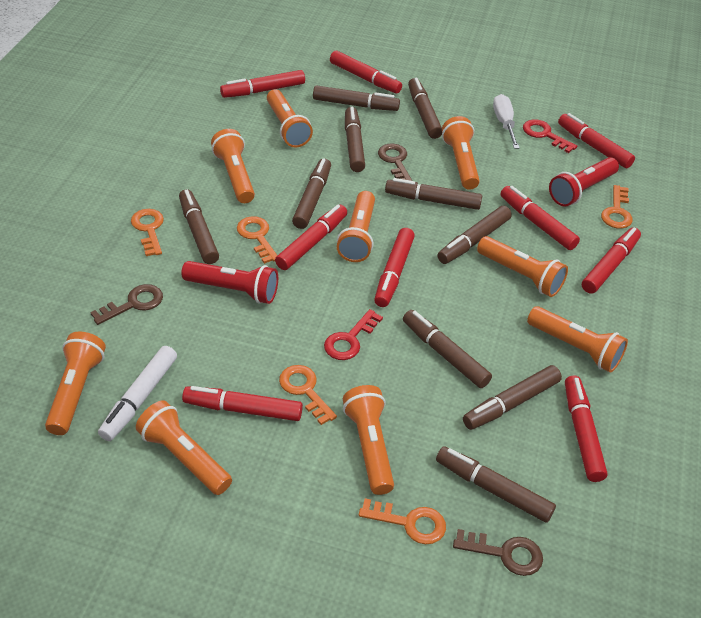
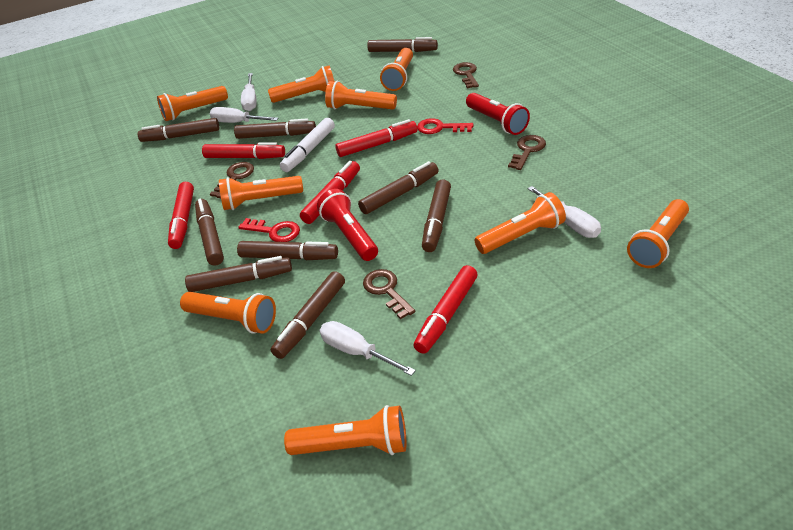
brown key: [90,284,163,325] [378,143,412,181] [453,529,543,576] = 3 -> [210,162,254,198] [363,269,415,319] [453,62,479,88] [508,135,546,170] = 4
brown marker: [179,189,219,264] [292,158,331,229] [313,85,400,111] [345,107,365,172] [385,178,482,210] [403,310,492,388] [408,78,442,139] [436,446,556,523] [438,206,512,264] [463,365,562,430] = 10 -> [138,118,219,142] [185,256,292,292] [195,199,224,266] [234,118,316,139] [237,241,338,260] [270,271,345,359] [358,161,439,214] [367,37,438,52] [422,179,451,252] = 9
orange key: [131,209,164,256] [237,216,278,264] [279,365,337,425] [359,498,446,544] [601,185,633,229] = 5 -> none = 0
red marker: [182,386,303,421] [220,70,305,98] [275,204,347,270] [330,51,402,94] [374,228,415,307] [500,186,580,250] [558,113,635,168] [565,376,607,482] [582,227,641,293] = 9 -> [168,182,194,249] [202,142,285,159] [300,161,360,224] [335,119,417,157] [413,265,478,354] = 5
white screwdriver: [493,94,520,149] = 1 -> [210,107,278,123] [241,73,257,111] [320,321,416,376] [528,186,601,238] = 4

